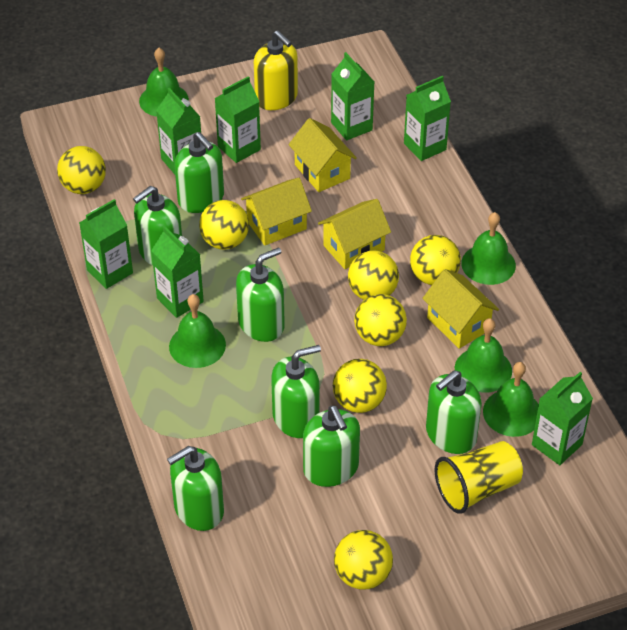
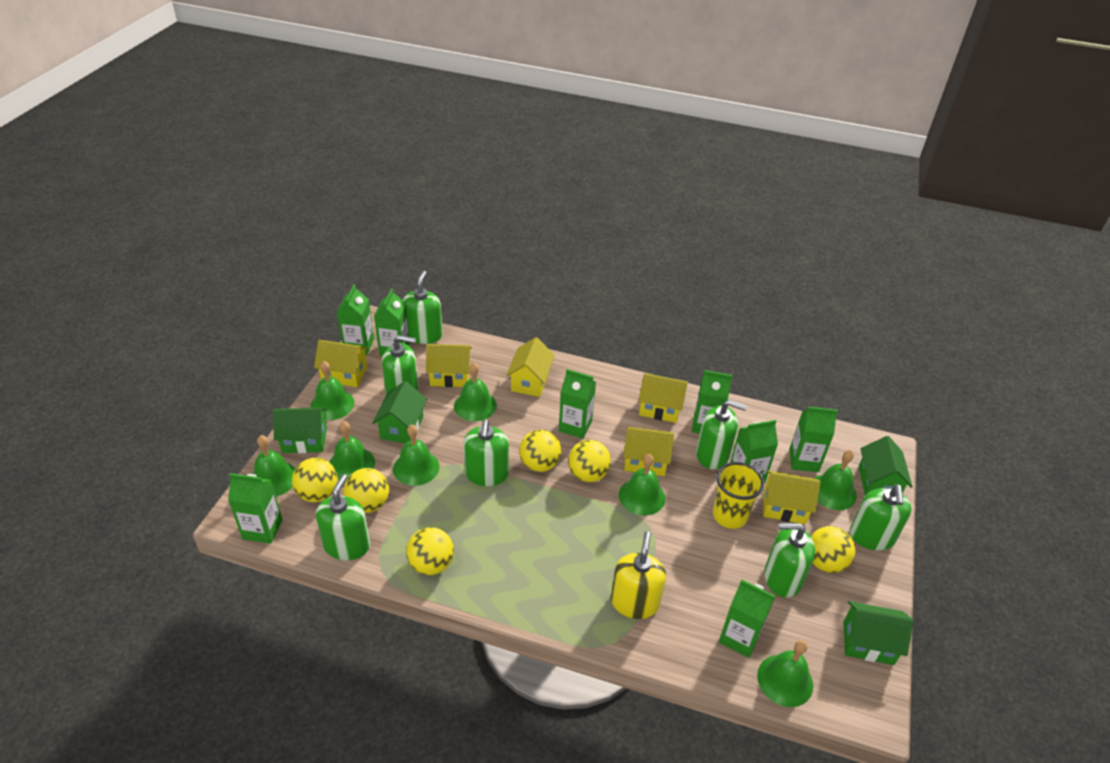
green bell: [139,48,189,117] [169,294,226,368] [455,318,512,392] [461,212,516,285] [483,362,539,437] = 5 -> [252,435,295,496] [310,361,354,420] [330,421,375,482] [393,425,439,486] [454,363,497,421] [619,454,665,516] [757,640,813,707] [815,450,857,510] = 8
green carton: [79,199,133,289] [151,226,204,318] [156,88,201,174] [215,76,261,163] [331,52,374,140] [404,76,451,161] [532,372,593,465] = 7 -> [228,473,283,544] [337,284,374,355] [374,288,410,356] [559,369,596,439] [692,370,732,434] [719,580,775,658] [730,420,778,483] [789,407,838,472] = 8
green house: none = 0 -> [273,408,327,453] [372,381,427,443] [843,601,913,665] [859,436,913,496] = 4
yellow ball: [57,146,106,194] [199,200,249,250] [333,359,387,413] [334,530,393,590] [348,251,399,300] [354,294,407,346] [410,235,461,285] = 7 -> [292,458,338,502] [344,468,389,513] [406,527,454,575] [519,430,561,472] [568,440,611,482] [811,526,856,573] = 6
yellow house: [241,178,312,246] [289,118,357,192] [318,199,391,269] [422,269,499,349] = 4 -> [314,340,368,387] [426,344,472,387] [506,337,555,397] [624,427,674,476] [638,373,688,423] [763,470,821,524] = 6

